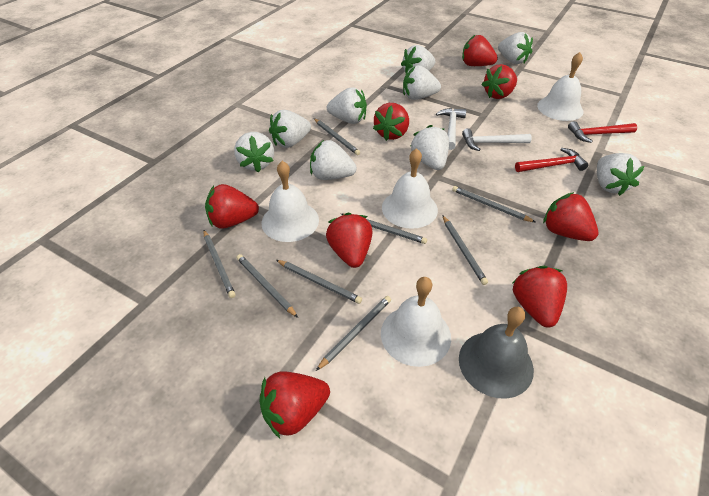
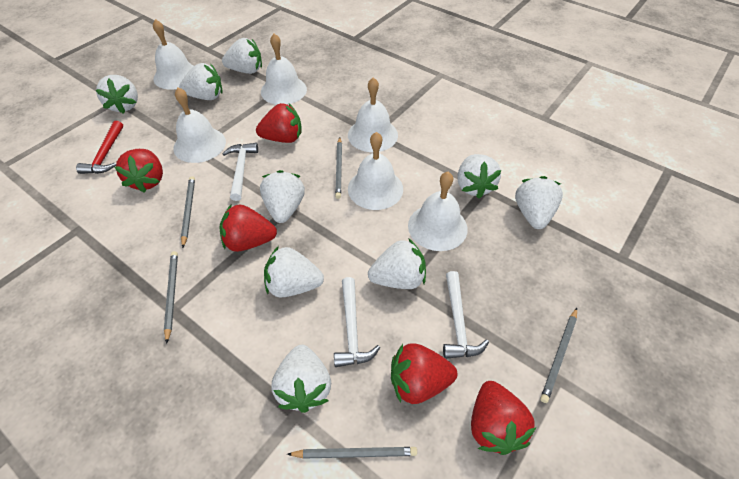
grey bell: [459,307,534,399] = 1 -> none = 0
grey pencil: [203,230,236,298] [237,254,298,318] [276,260,362,304] [314,118,360,155] [316,296,391,371] [341,214,427,244] [443,216,488,285] [452,186,535,222] = 8 -> [164,251,178,344] [181,176,195,248] [287,447,417,459] [335,137,342,199] [540,308,577,403] = 5
red hammer: [515,148,588,172] [568,121,637,143] = 2 -> [76,121,123,174] = 1
red strawberry: [205,184,259,229] [260,371,330,438] [326,213,372,268] [373,103,409,141] [462,34,498,66] [482,64,517,99] [512,266,567,328] [543,192,598,241] = 8 -> [115,149,163,193] [219,204,277,252] [256,103,301,143] [391,343,457,404] [471,381,536,455] = 5
white bell: [262,161,319,242] [381,277,451,367] [382,148,438,229] [537,52,583,121] = 4 -> [153,19,194,90] [173,87,226,163] [261,33,307,105] [348,77,398,152] [348,132,403,210] [408,172,467,251] = 6
white hammer: [436,108,466,150] [462,128,532,151] = 2 -> [222,143,258,201] [334,277,380,367] [443,271,489,359] = 3

